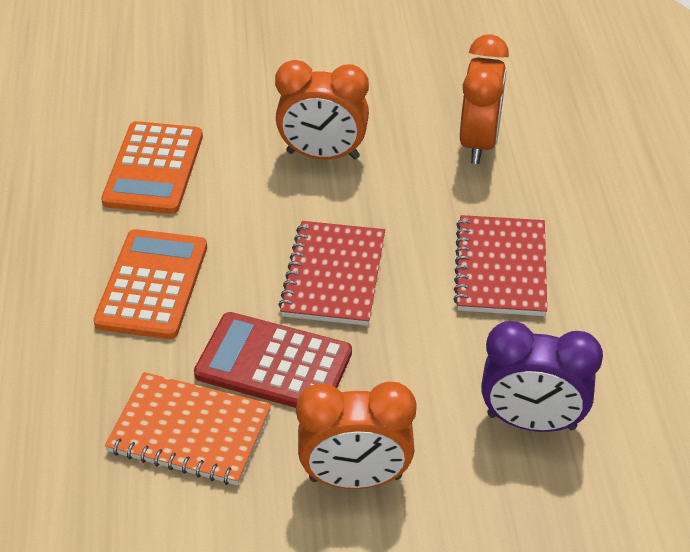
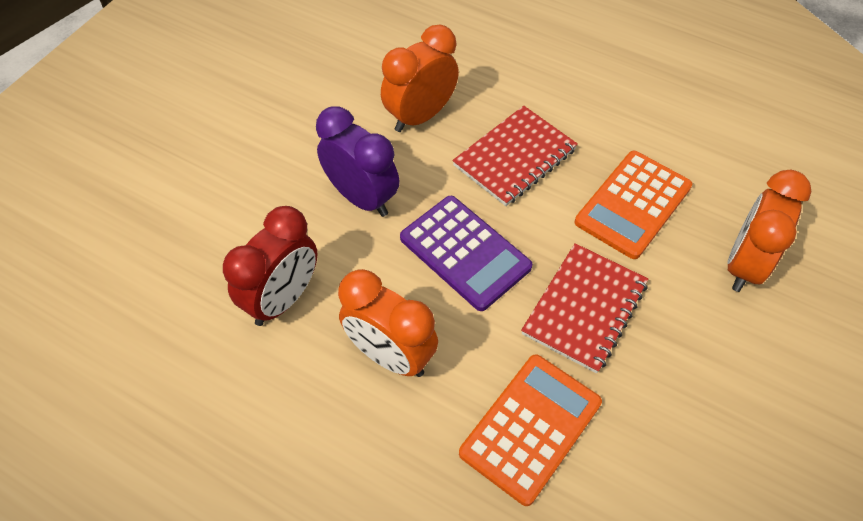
orange notebook: [105,372,271,485] = 1 -> none = 0
purple calculator: none = 0 -> [400,196,532,311] = 1
red calculator: [194,312,352,408] = 1 -> none = 0
red clock: none = 0 -> [223,206,317,326] = 1

